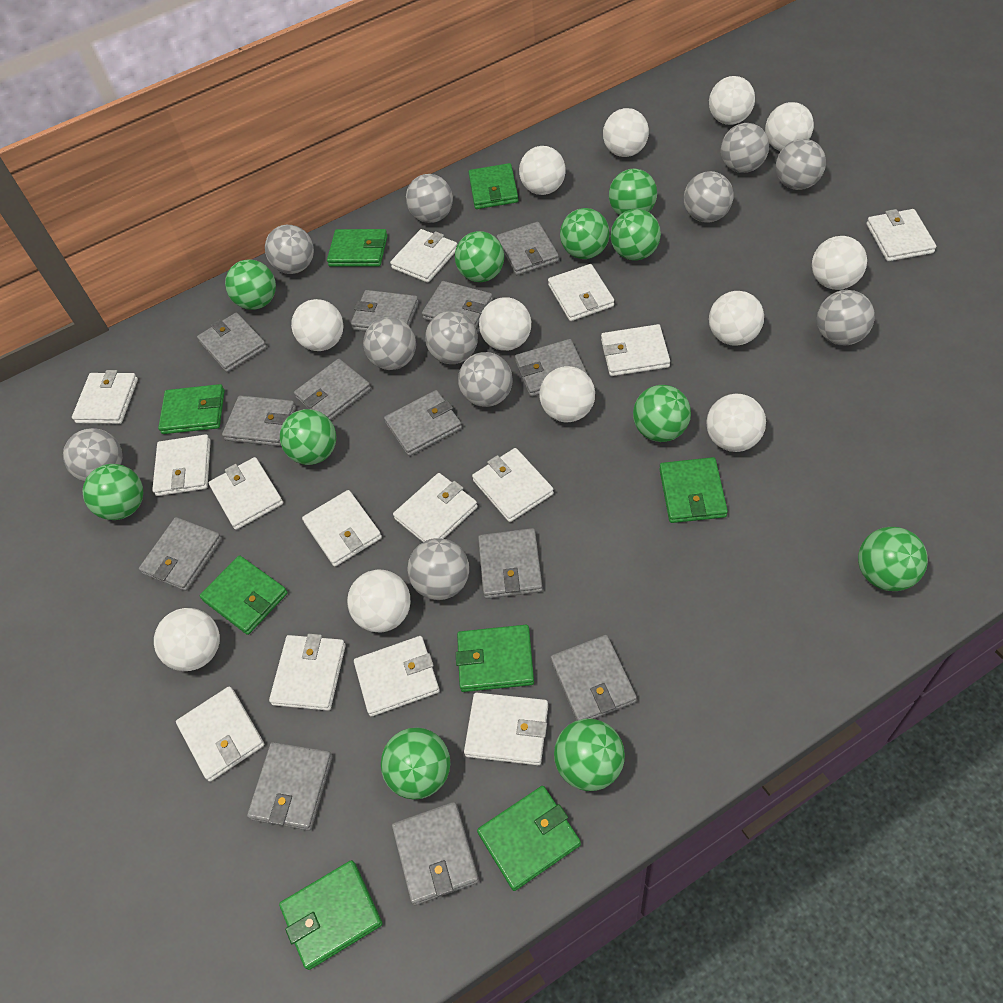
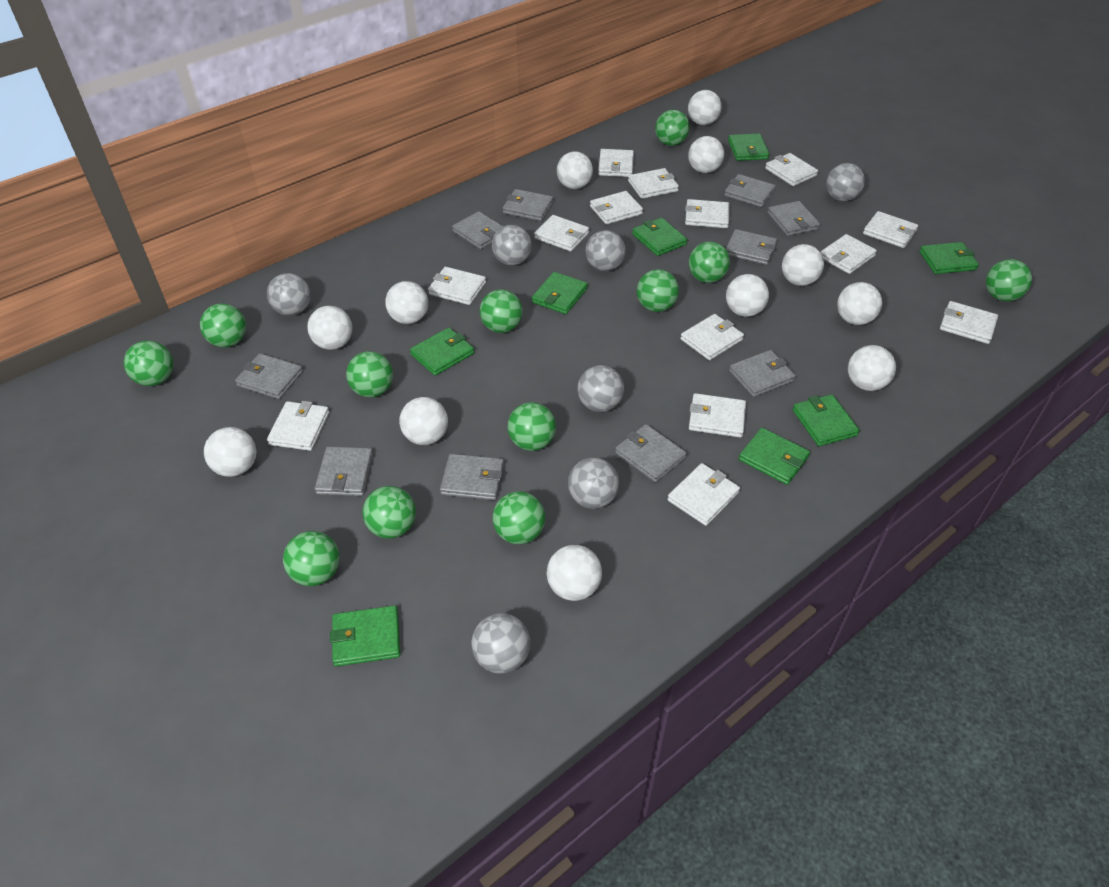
green ball: [82,464,144,520] [225,259,276,310] [280,409,336,465] [381,727,450,800] [455,231,504,282] [554,718,625,791] [560,208,609,259] [609,169,657,215] [610,209,661,261] [633,385,691,442] [858,527,928,591] = 11 -> [124,341,173,386] [200,304,246,347] [283,531,340,586] [346,351,393,397] [362,486,416,539] [480,289,523,333] [492,491,545,544] [507,402,556,451] [637,269,679,312] [655,110,690,146] [689,242,730,283] [986,259,1032,301] = 12
grey ball: [63,428,122,482] [265,225,314,274] [363,317,416,370] [406,174,453,223] [407,538,469,600] [425,311,478,364] [458,352,513,407] [684,171,733,222] [721,123,769,173] [776,139,826,190] [817,290,875,345] = 11 -> [267,273,311,316] [471,613,530,673] [492,225,532,266] [568,457,619,509] [577,365,624,412] [585,230,626,271] [826,163,865,201] = 7
grey wallet: [139,517,222,591] [197,313,267,372] [222,395,296,446] [247,742,333,831] [294,359,371,420] [351,290,419,332] [384,390,462,456] [392,802,479,905] [422,281,493,327] [478,528,543,599] [497,222,559,275] [515,339,587,397] [550,635,637,721] = 13 -> [235,353,303,399] [315,447,373,496] [440,454,504,500] [452,211,504,249] [503,189,554,221] [615,424,687,482] [724,174,776,207] [726,229,777,265] [729,350,796,397] [767,201,820,236] = 10

